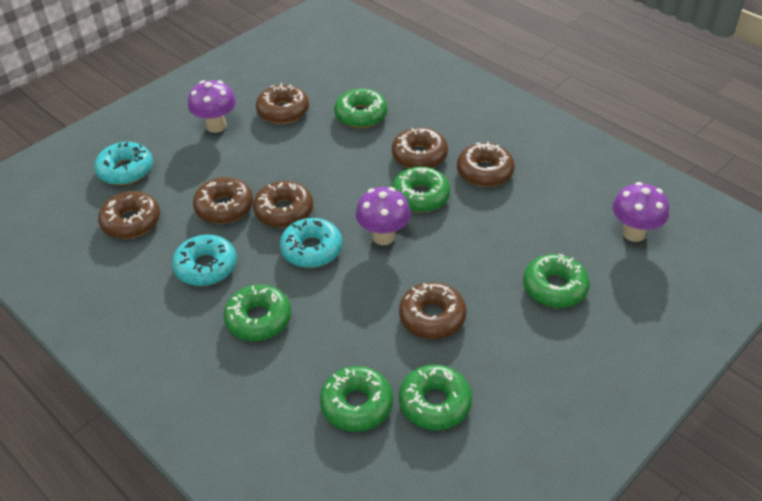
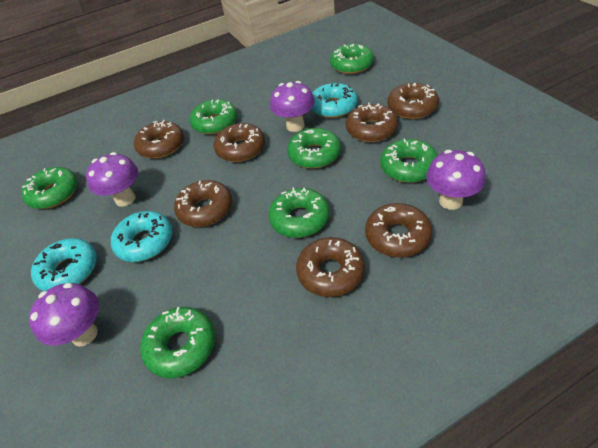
green donut: [223,285,291,341] [320,366,393,432] [334,88,387,128] [392,167,450,212] [399,365,472,431] [523,254,590,308] = 6 -> [22,167,78,209] [140,307,215,378] [190,99,237,135] [268,187,330,238] [287,128,341,169] [330,44,374,74] [380,139,438,183] = 7
purple mushroom: [188,80,236,133] [356,187,411,245] [613,182,669,242] = 3 -> [29,283,99,347] [86,152,138,207] [270,81,315,132] [426,150,486,210] = 4

